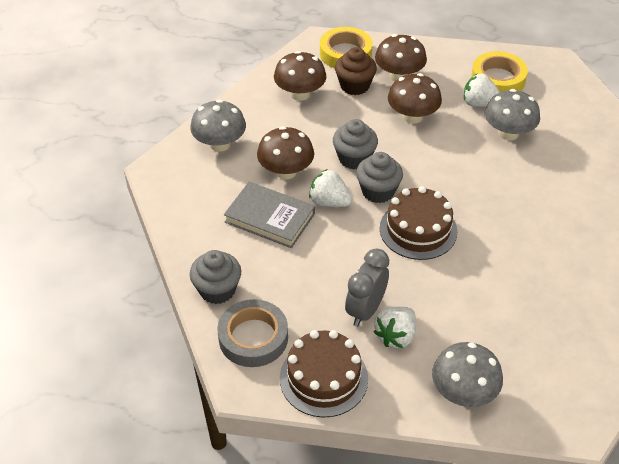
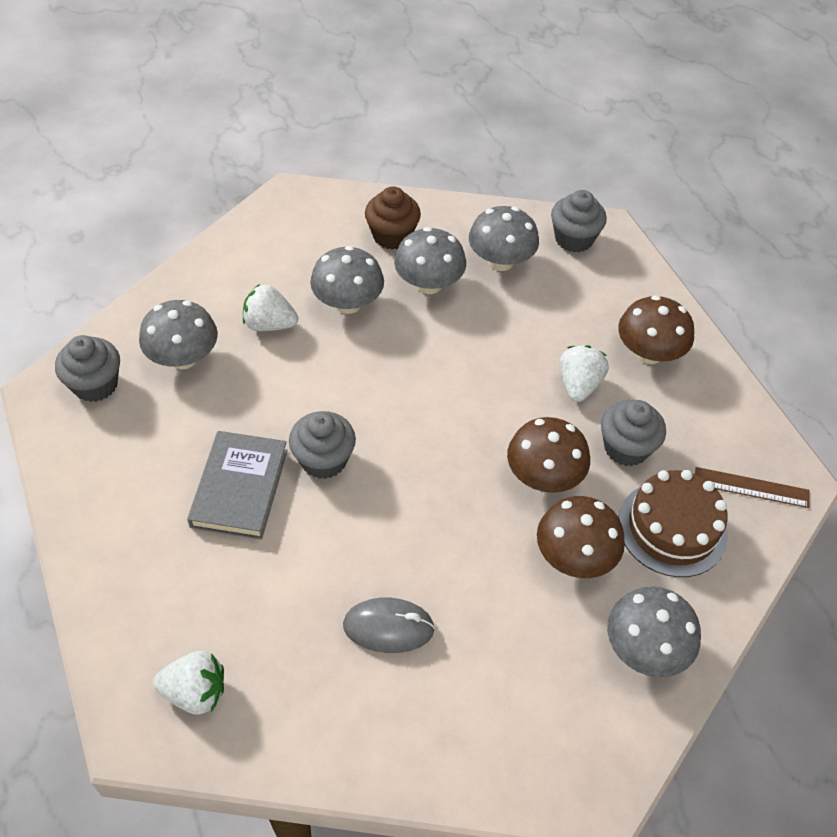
brown cake: [280,330,368,418] [380,186,457,260] = 2 -> [619,470,728,577] = 1
brown mushroom: [257,126,314,179] [274,51,326,101] [375,34,427,81] [388,73,442,124] = 4 -> [507,417,590,493] [537,496,625,578] [618,295,694,364] = 3
brown ruler: none = 0 -> [695,467,809,508] = 1
grey clock: [345,249,389,327] = 1 -> none = 0
grey cupcake: [190,250,241,304] [333,119,378,170] [356,152,403,203] = 3 -> [55,335,120,402] [289,411,356,479] [551,190,607,252] [601,400,666,466] = 4
grey mouse: none = 0 -> [343,598,435,653] = 1
grey mushroom: [190,100,246,152] [432,342,503,407] [485,89,540,140] = 3 -> [139,300,218,369] [310,246,384,314] [394,227,466,294] [469,206,539,271] [607,586,701,677] = 5
grey tape: [218,299,288,367] = 1 -> none = 0
yellow tape: [320,27,373,68] [471,51,528,92] = 2 -> none = 0

